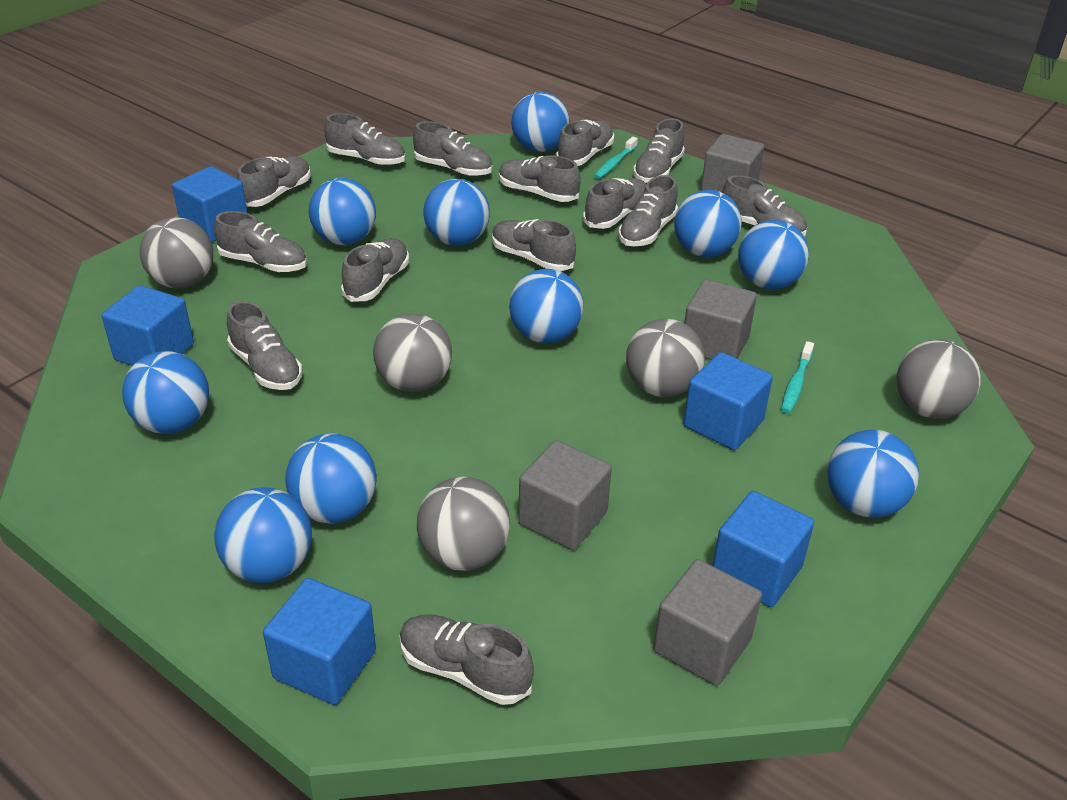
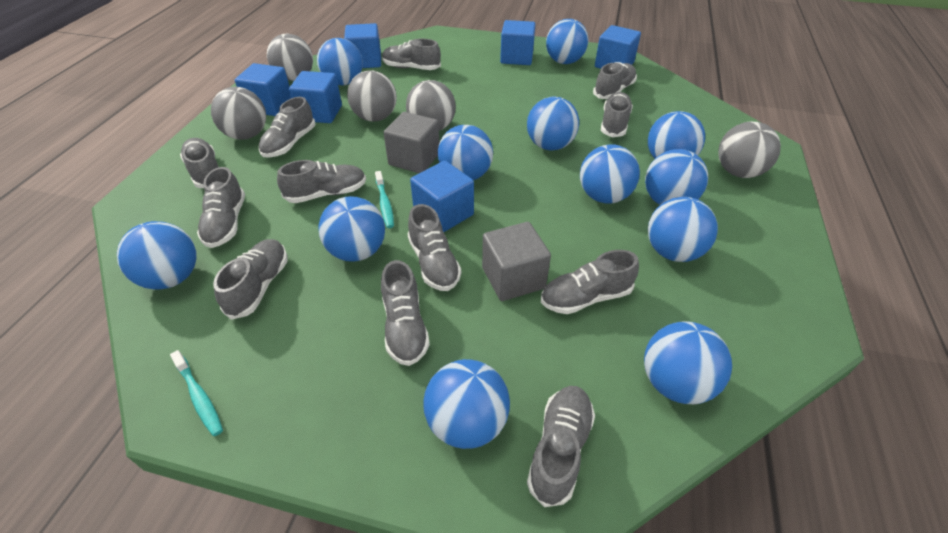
blue ball: [122,351,209,434] [214,487,312,583] [285,433,377,524] [309,178,376,245] [423,179,490,246] [509,269,583,343] [511,92,569,152] [674,190,742,257] [738,220,809,289] [827,430,919,518] = 10 -> [117,221,197,290] [317,38,363,85] [318,196,385,262] [423,359,510,449] [438,125,493,180] [527,97,579,150] [546,19,589,64] [580,144,640,204] [644,321,732,404] [645,149,708,205] [648,111,705,159] [648,197,718,262] = 12
blue cube: [102,285,194,366] [172,166,247,242] [263,578,376,705] [683,352,773,450] [712,491,814,607] = 5 -> [235,63,291,116] [289,71,342,123] [344,23,381,68] [410,161,474,232] [500,20,536,65] [595,25,641,69] = 6
grey cube: [518,440,612,550] [653,559,762,686] [684,279,757,360] [701,134,764,192] = 4 -> [383,112,439,173] [482,222,551,301] = 2
grey shoe: [214,211,307,272] [227,301,302,390] [237,156,311,207] [324,113,405,166] [341,238,409,302] [400,614,534,705] [413,121,493,176] [492,219,576,271] [499,156,581,202] [556,120,614,166] [583,178,646,229] [618,175,678,246] [633,118,685,183] [722,175,807,236] = 14 -> [180,138,219,188] [197,167,245,248] [213,239,288,320] [259,97,315,157] [277,160,366,203] [381,260,430,366] [382,38,441,70] [408,204,461,291] [527,386,595,507] [541,250,639,314] [593,62,637,99] [601,92,633,137] = 12

